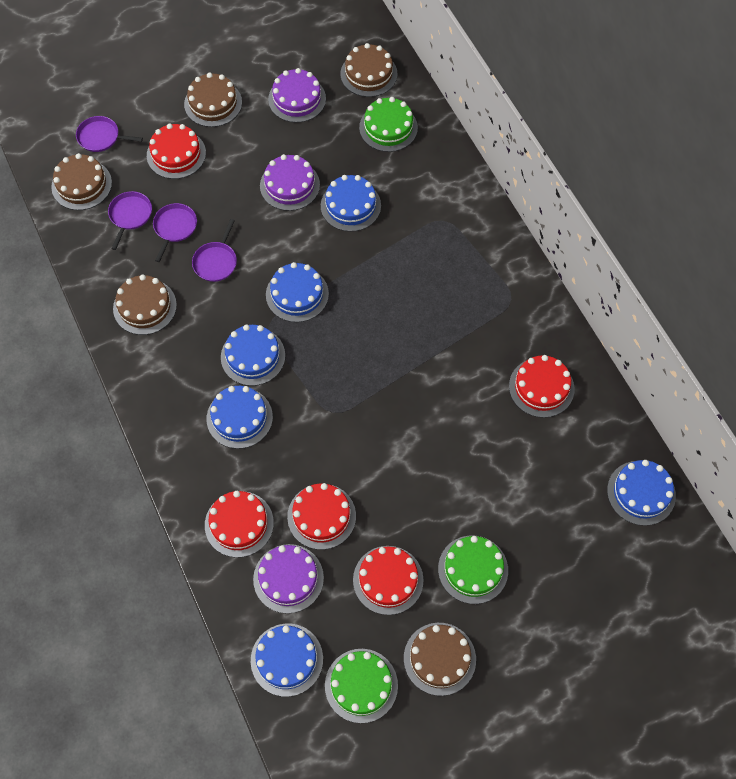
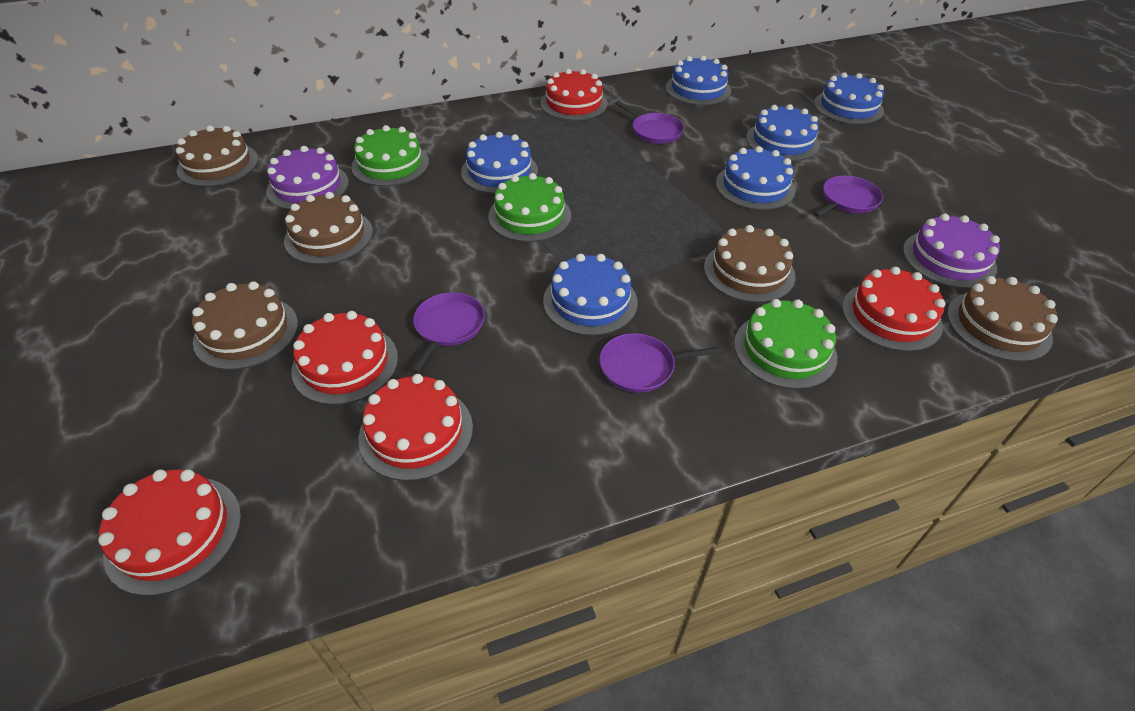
purple cake: [253,544,324,614] [260,154,320,211] [268,68,326,123] = 3 -> [266,146,349,210] [903,214,1000,289] = 2

